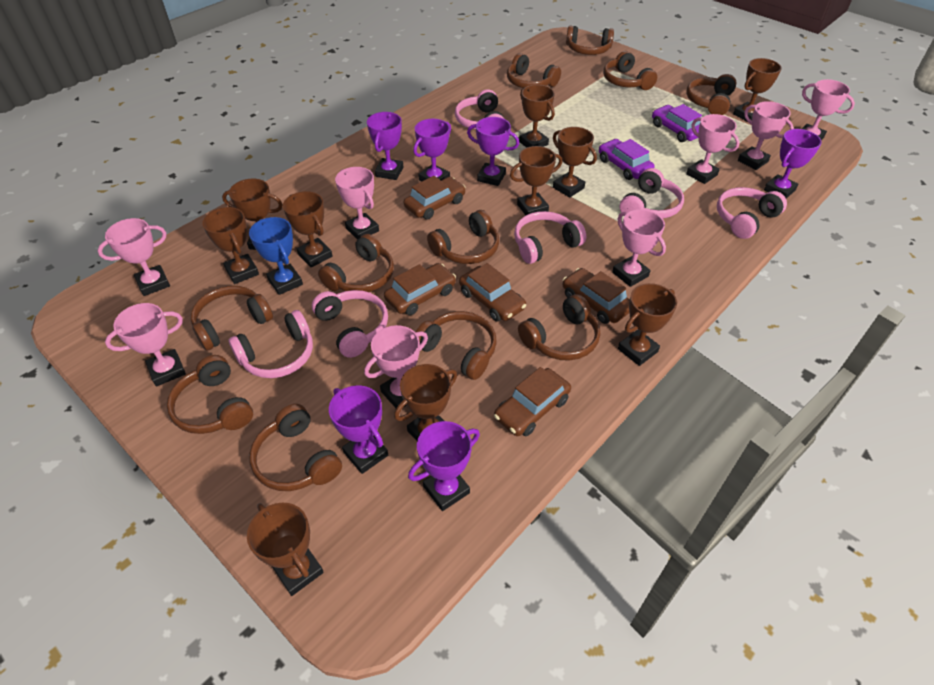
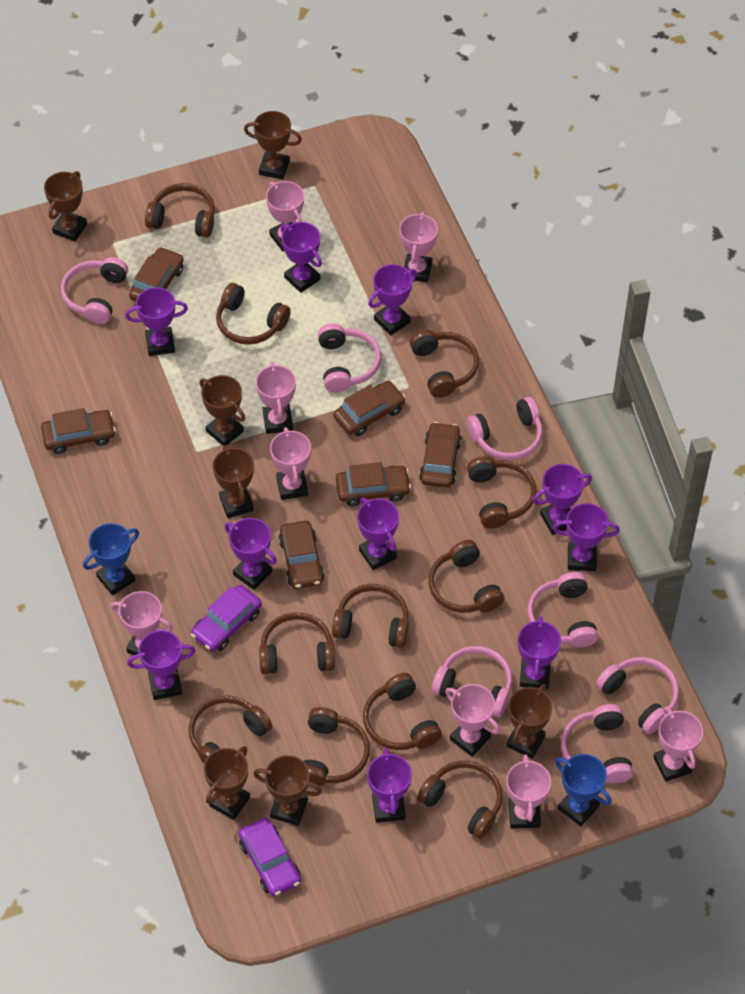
blue trophy: [249,217,303,295] = 1 -> [83,523,139,595] [555,754,612,827] = 2
brown car: [384,263,456,315] [404,176,466,220] [459,263,526,322] [494,367,571,436] [563,268,630,324] = 5 -> [41,408,116,454] [129,247,184,302] [278,520,325,589] [333,381,406,436] [336,462,411,506] [419,422,462,488] = 6
brown trophy: [202,207,259,284] [222,179,283,250] [247,503,324,596] [283,191,333,267] [394,364,457,441] [510,146,562,215] [519,85,555,148] [553,127,597,198] [618,283,677,366] [733,58,782,121] = 10 -> [44,171,87,242] [200,375,245,446] [204,746,250,820] [213,445,254,518] [244,111,302,179] [254,755,322,826] [507,685,552,759] = 7
pink headphones: [228,310,313,378] [312,290,388,358] [455,89,504,129] [514,211,586,264] [620,168,684,219] [717,187,787,239] = 6 -> [61,257,128,324] [318,324,381,393] [432,646,512,717] [467,397,543,460] [528,572,598,648] [561,704,633,784] [596,657,679,734] = 7
purple trophy: [329,385,388,474] [367,112,403,180] [408,421,480,511] [413,119,451,182] [467,117,519,186] [764,129,822,198] = 6 -> [125,287,188,356] [127,630,196,700] [225,518,277,590] [281,222,322,293] [357,498,399,570] [367,748,412,823] [368,264,417,335] [518,616,561,690] [532,464,592,535] [553,503,620,571] = 10

